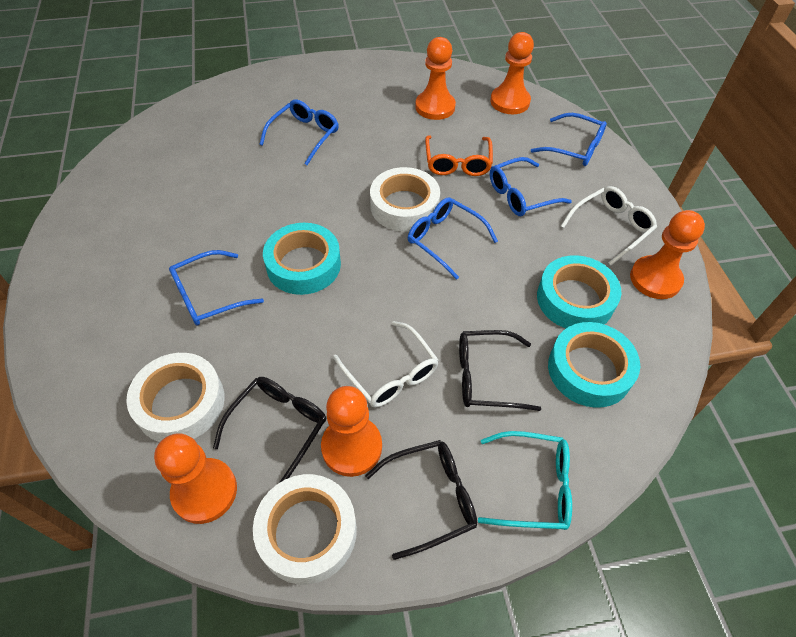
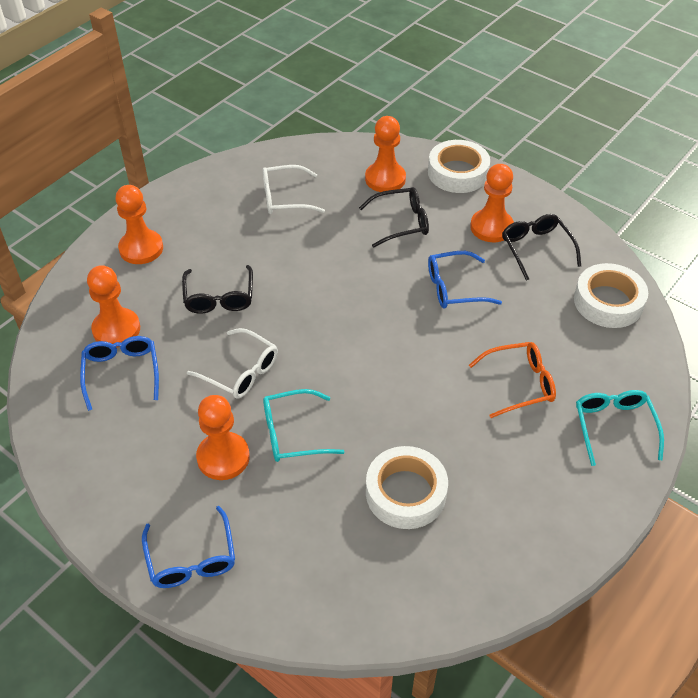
blue glasses: [169,250,264,325] [259,99,339,165] [408,197,498,280] [490,157,572,216] [531,113,607,166] = 5 -> [80,336,159,411] [142,506,235,588] [428,251,502,308] = 3
turquoise glasses: [478,431,572,530] = 1 -> [263,389,344,462] [576,390,664,466] = 2
turquoise tape: [263,223,341,295] [537,255,622,328] [548,322,640,408] = 3 -> none = 0

